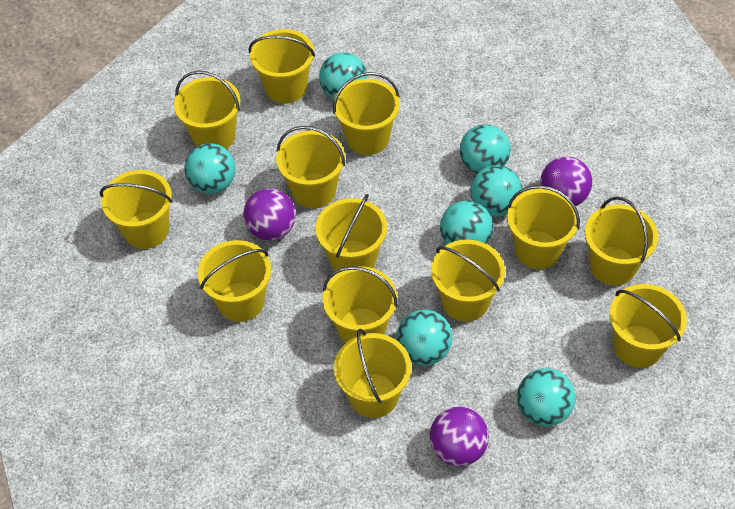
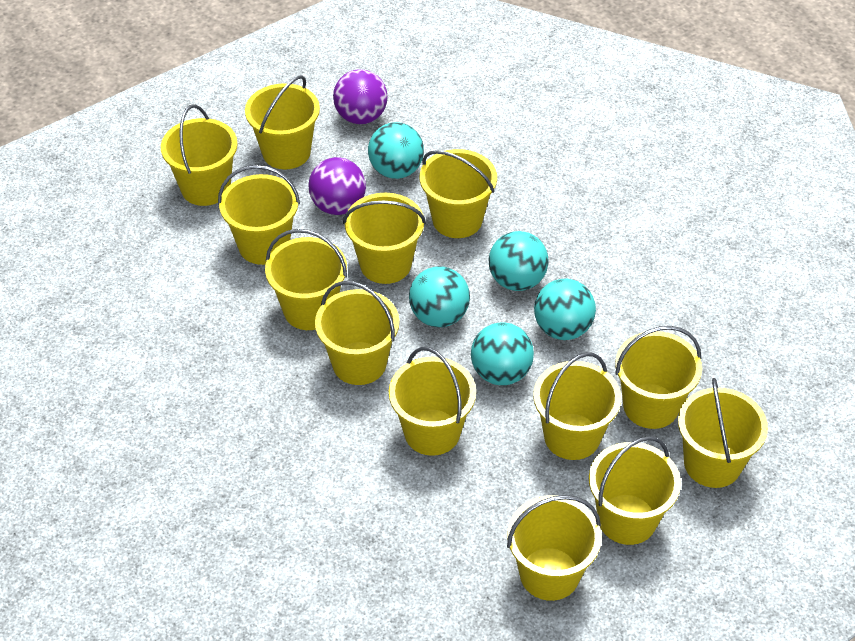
purple ball: [243,189,296,241] [430,407,489,466] [540,156,592,206] = 3 -> [308,157,366,215] [333,69,387,124] = 2
turquoise ball: [184,143,235,194] [319,52,367,99] [397,309,452,366] [440,201,493,244] [460,124,511,174] [470,165,522,217] [517,368,576,427] = 7 -> [368,122,424,179] [409,266,470,327] [471,322,534,385] [489,231,549,291] [534,279,596,340] = 5

